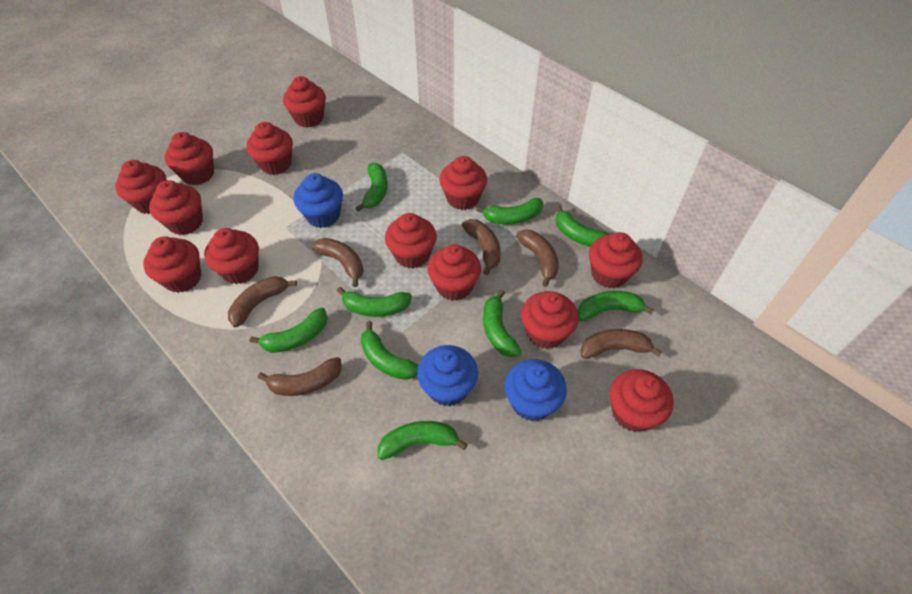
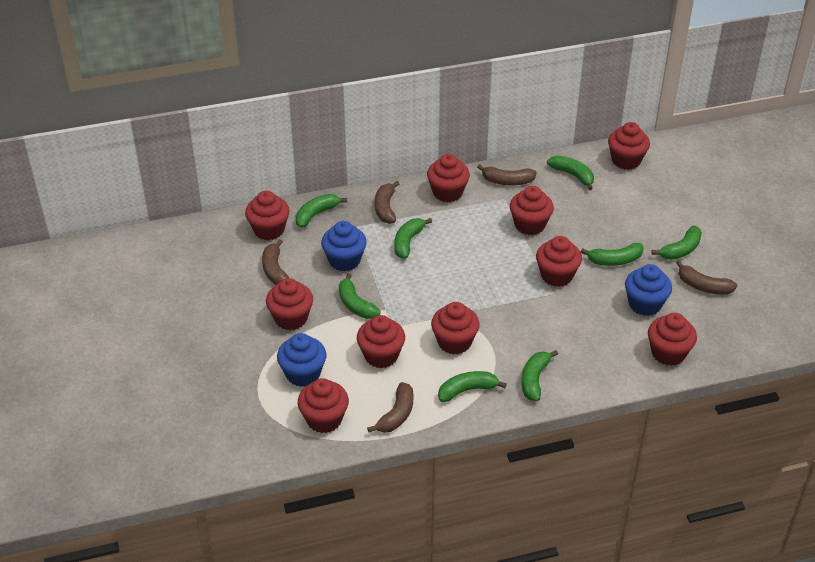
brown banana: [228,276,297,328] [258,357,342,396] [311,238,363,287] [462,219,501,275] [516,230,559,287] [580,329,662,359] = 6 -> [262,239,289,285] [367,382,413,433] [375,181,399,224] [477,164,537,185] [676,260,737,295] = 5
green banana: [250,308,328,353] [337,287,412,317] [356,163,388,212] [361,321,419,380] [378,421,468,460] [476,198,543,224] [483,289,522,357] [556,205,609,247] [577,291,654,321] = 9 -> [296,194,347,228] [339,273,381,319] [394,218,432,259] [438,371,507,402] [522,350,558,401] [547,155,594,190] [581,243,644,266] [651,226,702,260] = 8
red cupcake: [115,160,167,214] [143,236,201,293] [149,180,203,235] [165,132,214,185] [204,228,259,284] [246,122,293,175] [283,76,326,128] [385,213,437,269] [428,244,481,301] [439,156,487,210] [521,291,579,349] [589,232,642,288] [610,369,674,432] = 13 -> [245,191,290,240] [266,278,313,330] [298,378,349,433] [357,315,405,368] [427,154,470,202] [431,302,479,355] [510,186,554,235] [536,236,582,287] [608,122,650,170] [648,313,697,366] = 10

